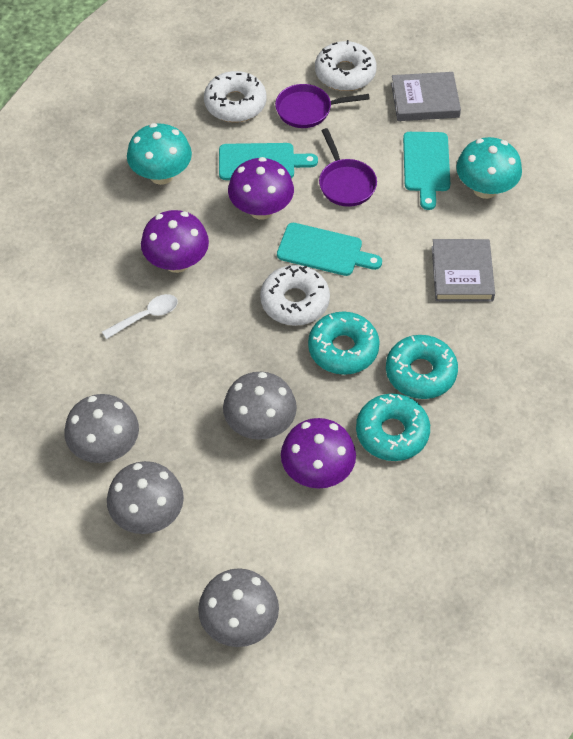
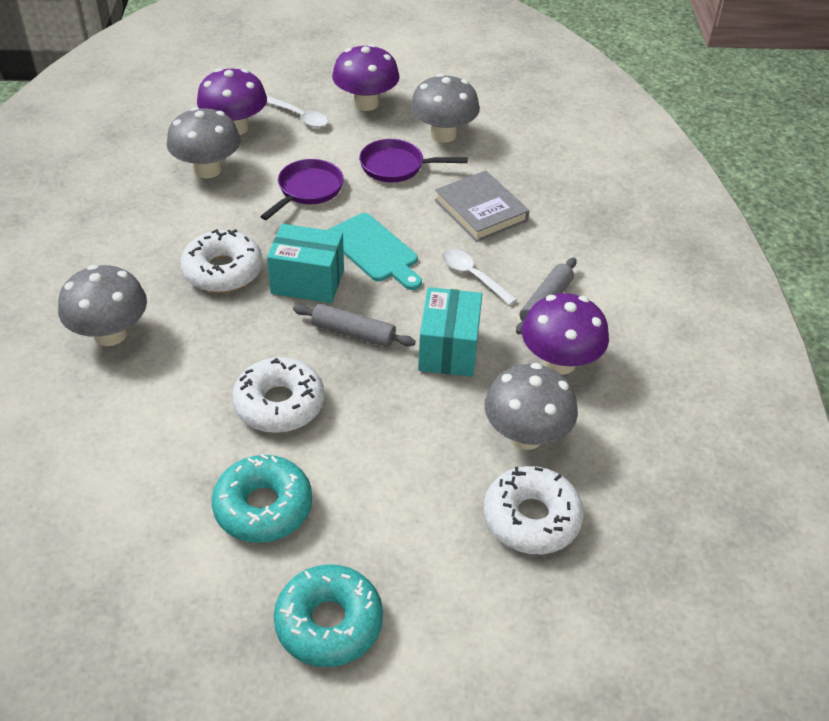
grey book: [391,72,461,121] [432,239,495,301] = 2 -> [435,171,529,242] = 1
grey rolling pin: none = 0 -> [293,303,416,347] [516,258,576,334] = 2
turquoise box: none = 0 -> [267,224,344,303] [418,287,482,377] = 2
turquoise cutting board: [219,143,318,180] [277,223,382,276] [403,132,450,210] = 3 -> [328,213,422,290] = 1
turquoise donut: [308,311,380,375] [356,394,430,461] [386,335,458,399] = 3 -> [212,454,312,543] [274,564,383,667] = 2
turquoise mushroom: [127,123,192,185] [456,137,522,199] = 2 -> none = 0
white spoon: [102,294,178,339] = 1 -> [266,96,328,128] [442,249,517,305] = 2

